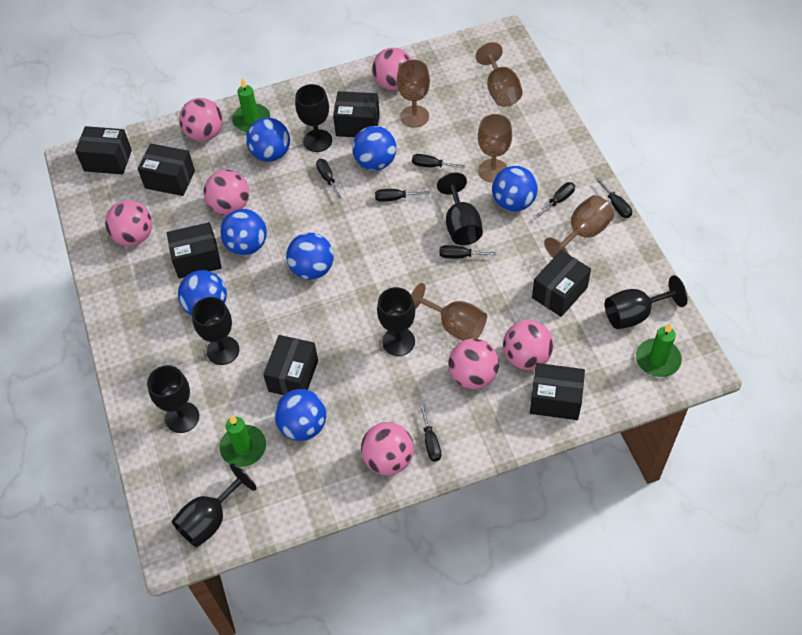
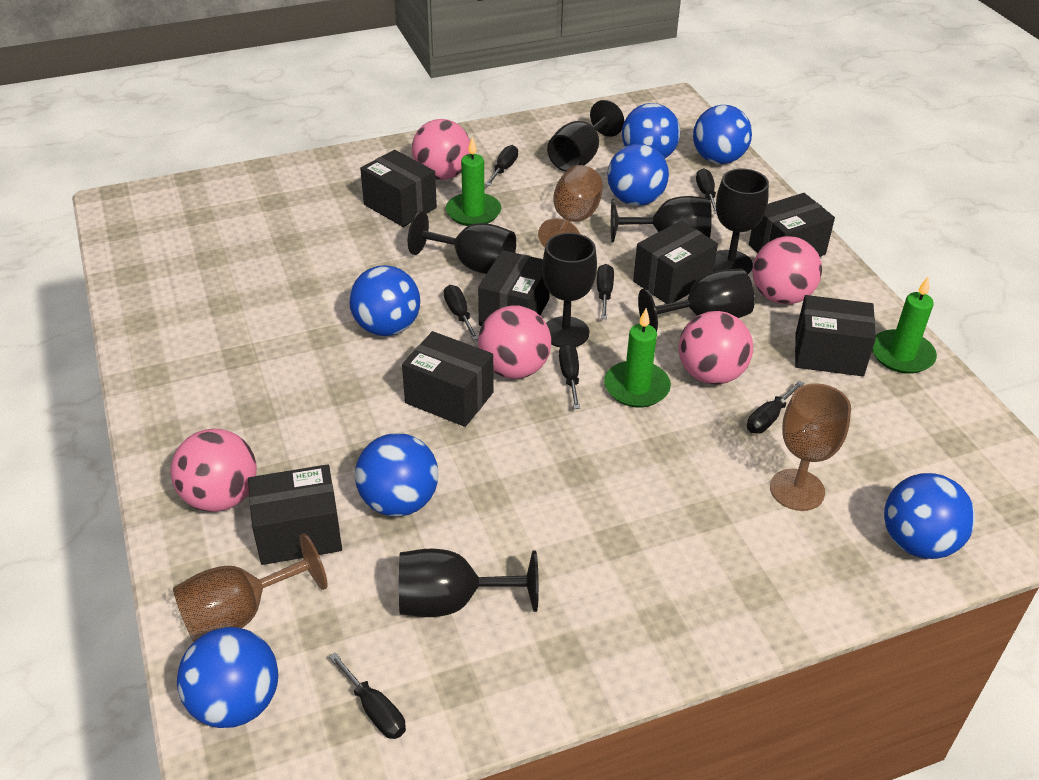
brown goblet: [397,59,430,128] [411,283,487,341] [476,42,523,107] [478,114,512,183] [544,195,614,258] = 5 -> [173,533,328,642] [538,165,603,248] [770,383,851,511] = 3
pink ball: [105,200,152,246] [179,98,223,141] [204,170,249,215] [361,422,414,475] [372,48,412,91] [448,339,499,389] [503,320,553,370] = 7 -> [170,429,257,512] [412,119,471,180] [478,305,551,379] [678,311,753,385] [752,236,822,304] = 5

